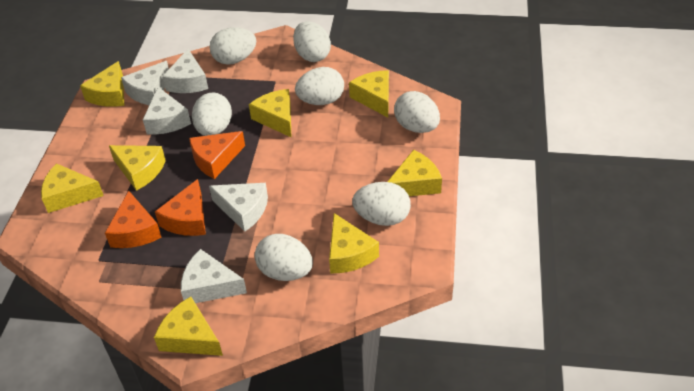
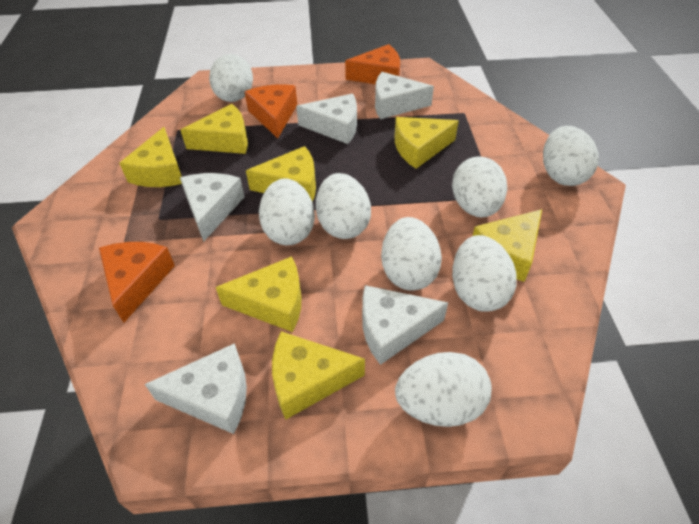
white egg: [192,92,232,136] [209,27,256,65] [255,234,313,281] [293,21,331,62] [295,67,344,105] [352,182,411,226] [394,91,440,133] = 7 -> [209,54,253,102] [259,178,315,245] [316,173,371,239] [381,217,442,290] [395,352,492,427] [452,156,507,217] [452,235,517,312] [543,126,599,186] = 8
yellow cheese: [41,163,104,213] [80,61,124,107] [109,145,166,191] [154,297,223,356] [249,89,291,137] [329,213,379,274] [349,70,389,117] [387,150,442,196] = 8 -> [119,127,182,187] [181,104,248,154] [216,256,301,332] [246,146,316,202] [272,331,365,420] [395,117,459,169] [473,209,542,282] = 7

